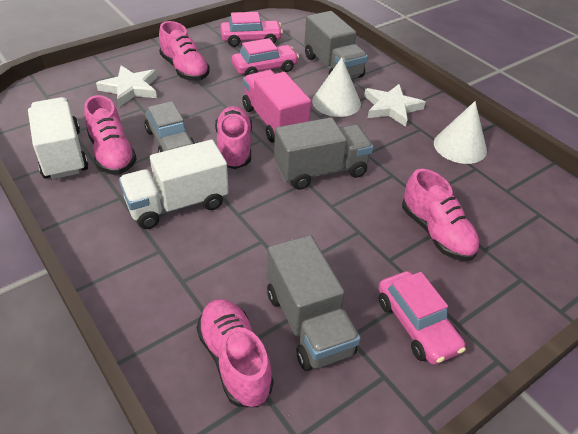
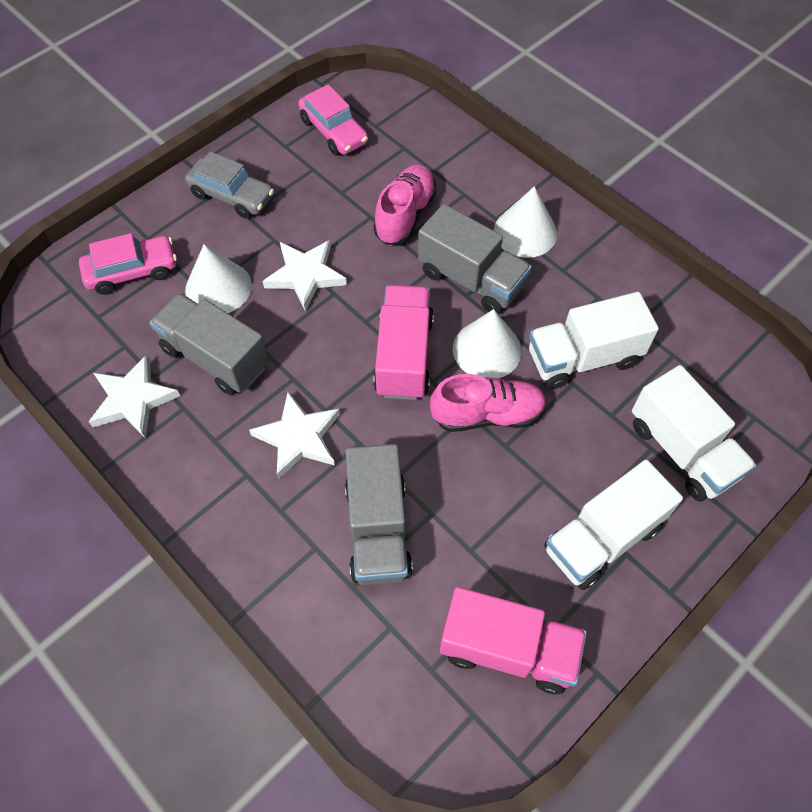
pink car: [220,12,283,47] [232,38,299,76] [378,271,466,365] = 3 -> [79,233,177,295] [298,84,368,155] = 2
pink shoe: [84,95,137,175] [159,21,210,81] [197,299,274,407] [215,106,252,169] [402,169,480,261] = 5 -> [374,164,437,245] [430,374,547,432] = 2
pink truck: [242,70,311,143] = 1 -> [373,285,434,400] [440,587,587,694] = 2
white cone: [312,58,361,117] [434,101,487,164] = 2 -> [185,244,252,313] [453,309,522,379] [494,186,557,258] = 3
white star: [96,66,157,107] [364,84,425,127] = 2 -> [89,354,180,439] [249,392,340,479] [263,240,347,311] = 3
white truck: [28,97,88,179] [119,140,228,229] = 2 -> [529,292,659,389] [544,460,683,590] [632,365,756,501] = 3

